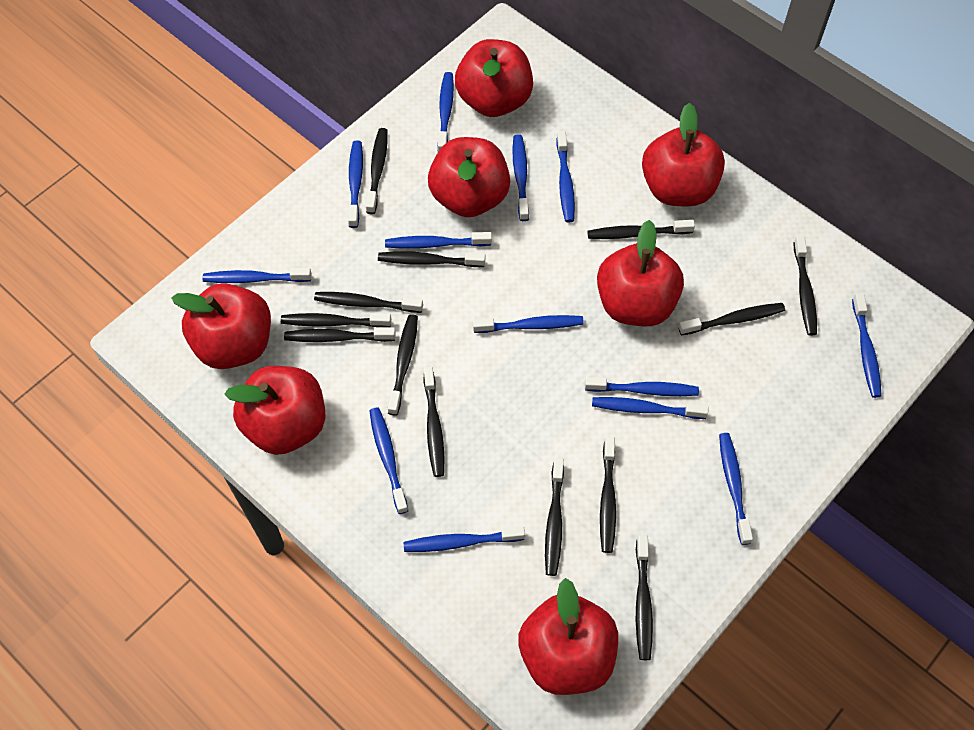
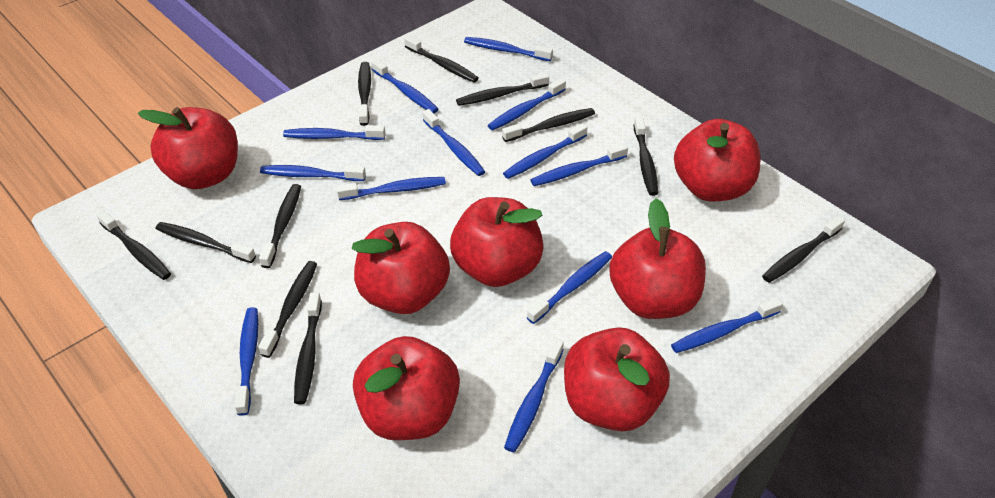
black toothbrush: [281,313,391,327] [284,327,396,342] [314,292,423,313] [366,128,388,214] [378,252,485,267] [388,314,418,415] [424,367,445,477] [545,458,564,576] [587,220,695,239] [600,436,616,553] [636,535,653,660] [679,303,785,335] [793,236,817,335] = 13 -> [96,210,171,280] [156,222,256,263] [258,261,317,358] [259,184,301,268] [294,292,322,404] [358,62,371,126] [404,36,478,83] [456,72,549,106] [502,108,595,142] [633,116,658,196] [762,216,845,283] = 11

